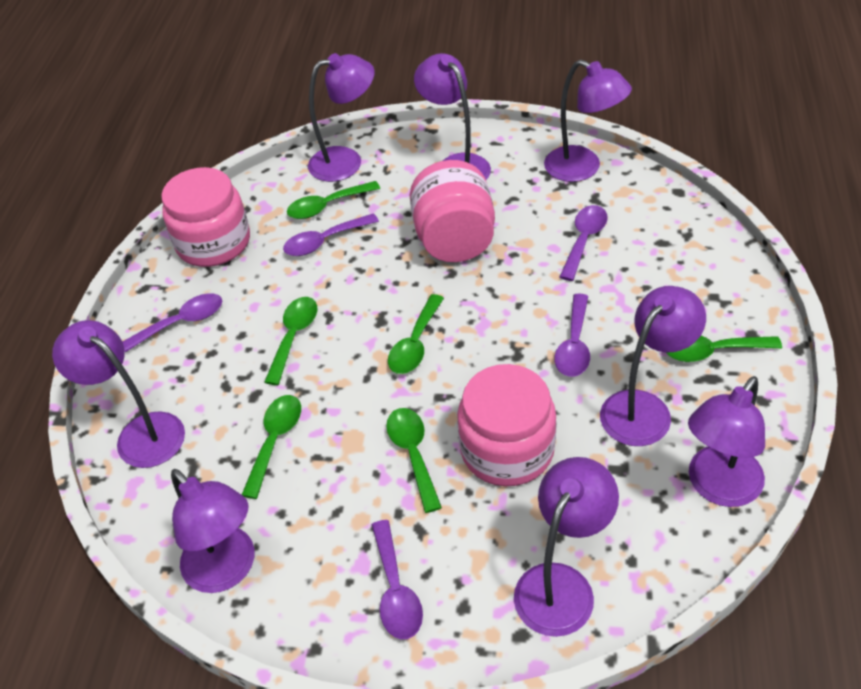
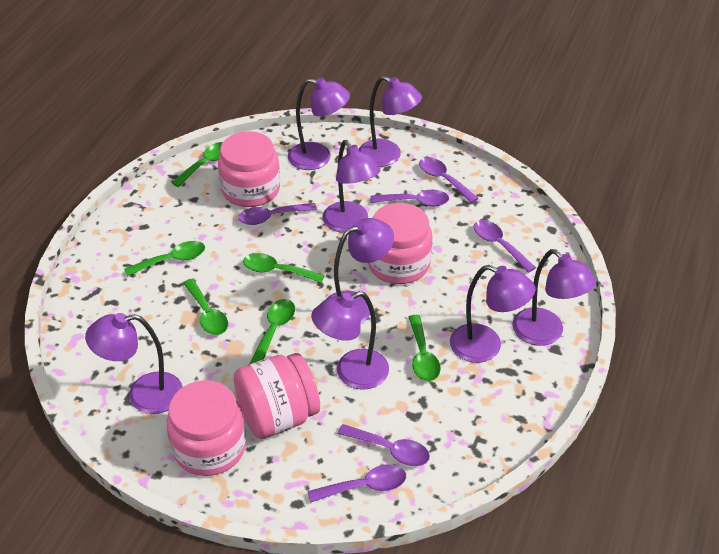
pink jar: [161,167,250,267] [409,160,495,262] [457,364,556,486] = 3 -> [167,380,246,476] [218,131,280,207] [234,353,320,439] [368,203,433,284] = 4
purple spoon: [123,293,222,352] [283,213,379,256] [372,520,423,639] [555,293,590,377] [560,205,608,281] = 5 -> [238,203,317,225] [307,464,406,503] [338,424,430,466] [370,190,449,207] [419,157,478,203] [474,220,536,273] = 6

